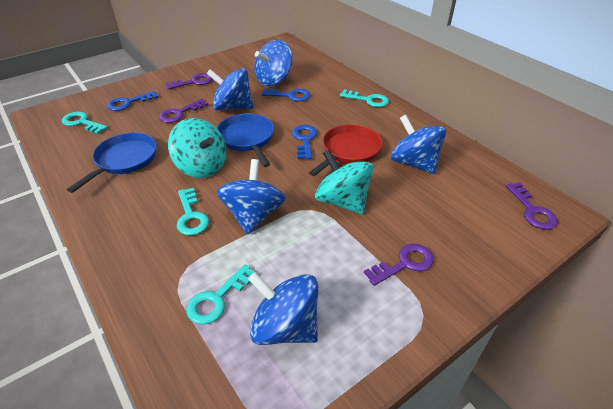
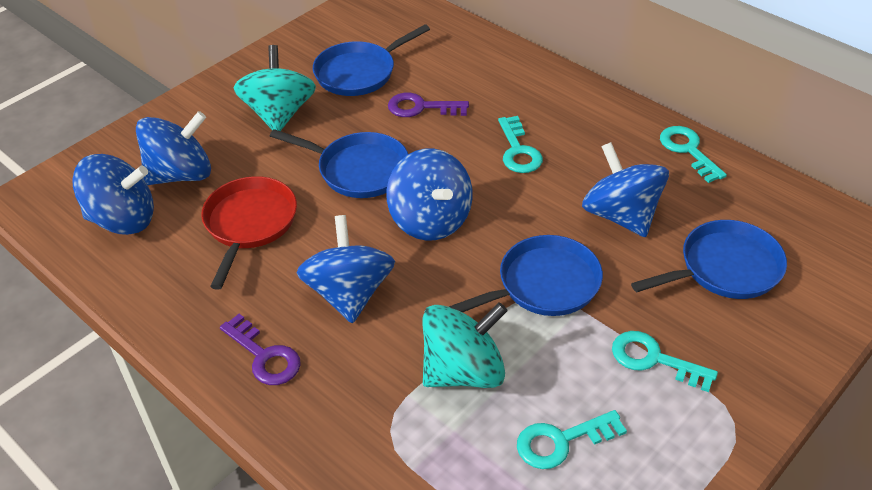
blue key: [107,91,159,111] [262,88,311,101] [292,125,317,159] = 3 -> none = 0
blue pan: [67,133,157,193] [217,114,274,167] = 2 -> [270,129,408,198] [313,24,430,96] [449,235,603,316] [631,220,787,299] = 4
purple key: [159,99,208,123] [166,73,213,90] [364,244,434,286] [506,182,558,230] = 4 -> [220,314,301,385] [388,93,469,117] = 2

